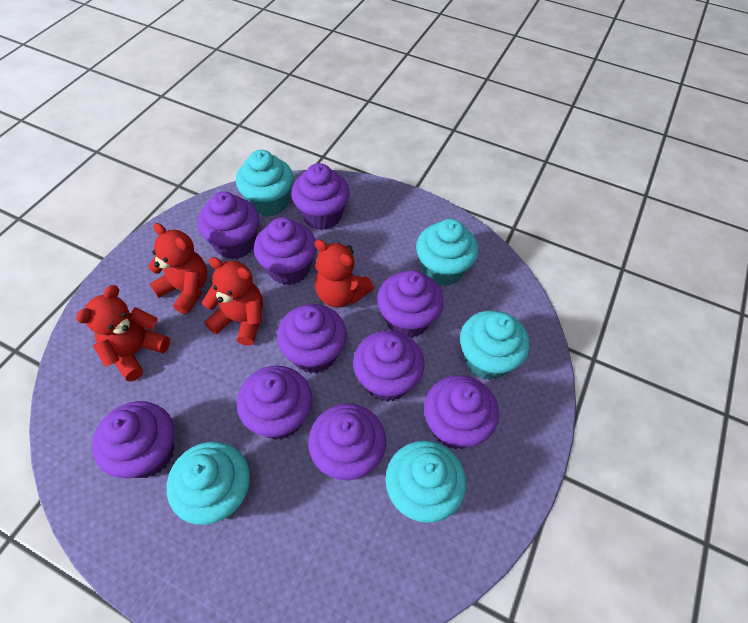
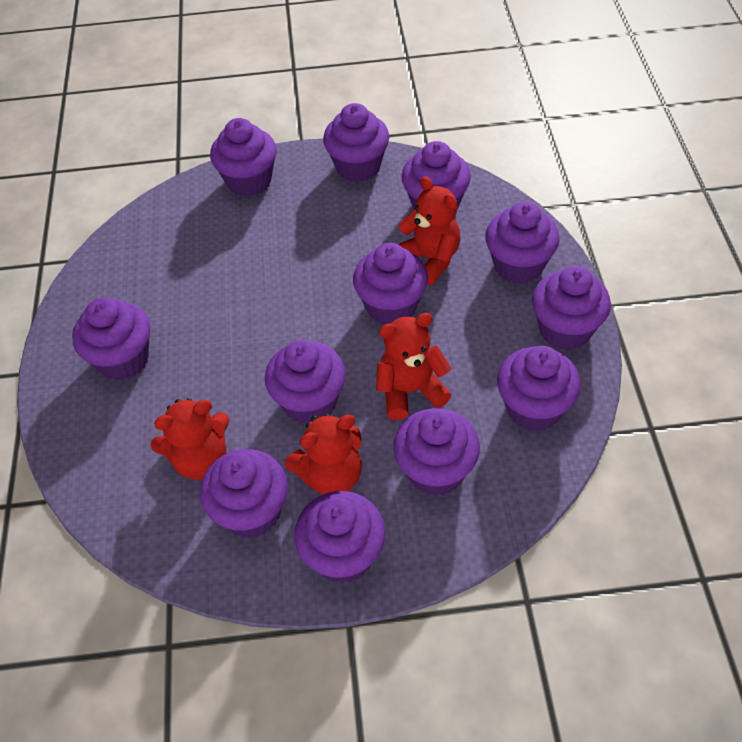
purple cupcake: [92,401,174,478] [198,192,259,259] [237,366,312,440] [254,217,316,285] [277,304,347,374] [291,163,350,230] [308,404,386,480] [353,330,425,402] [377,270,444,338] [424,375,499,449] = 10 -> [72,298,150,380] [200,449,288,539] [210,118,277,197] [265,340,346,424] [294,491,386,583] [323,103,389,182] [353,243,428,325] [393,408,480,496] [401,141,471,210] [485,201,560,284] [497,346,581,431] [532,266,611,350] = 12
turquoise cupcake: [167,442,250,525] [236,150,294,216] [385,441,466,523] [416,219,478,286] [460,310,529,380] = 5 -> none = 0

